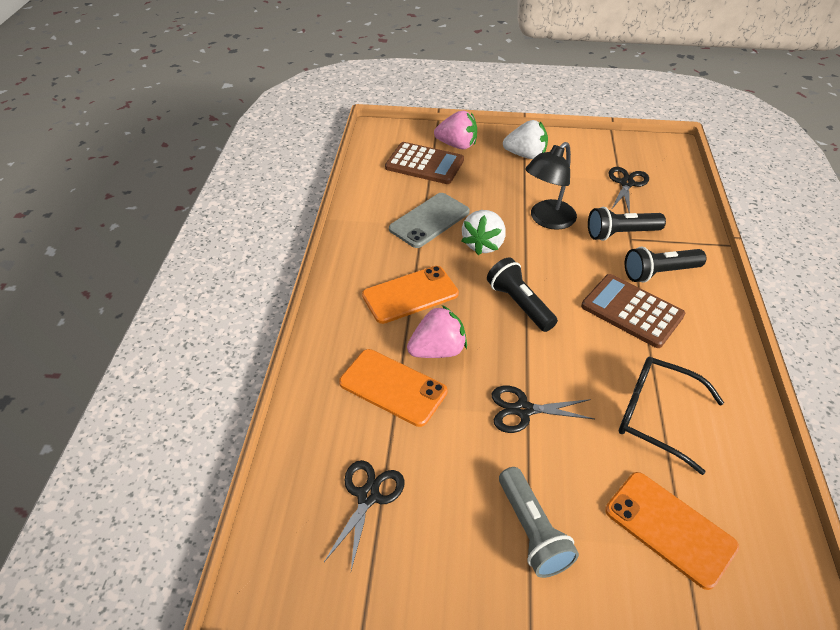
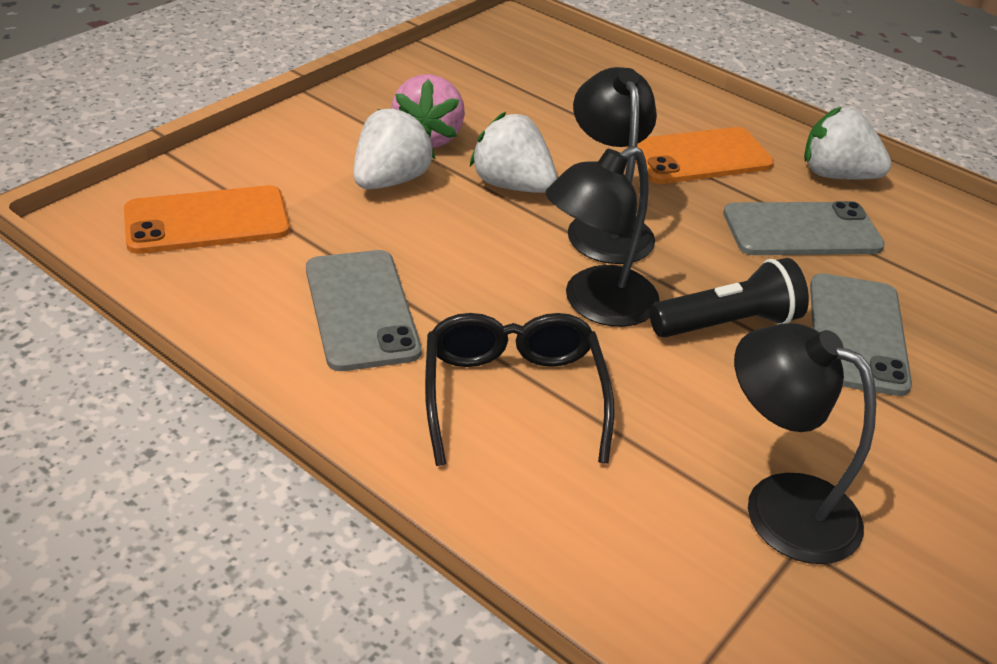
black flashlight: [487,257,558,332] [588,207,666,241] [625,247,706,282] = 3 -> [650,258,809,338] = 1
black lamp: [525,142,577,230] = 1 -> [545,146,660,327] [568,67,657,264] [734,323,876,564] = 3
black scissors: [324,460,405,570] [492,386,594,433] [609,167,649,213] = 3 -> none = 0
brown calculator: [385,142,464,184] [581,274,685,348] = 2 -> none = 0
grey flashlight: [499,467,579,578] = 1 -> none = 0
grey phone: [389,193,470,248] = 1 -> [306,250,422,371] [723,201,885,255] [810,273,912,396] = 3
orange phone: [339,349,448,427] [362,266,459,324] [605,472,739,590] = 3 -> [124,185,290,254] [627,127,774,184] = 2
pink strawberry: [407,305,467,358] [434,111,477,149] = 2 -> [391,74,465,148] = 1
white strawberry: [462,210,506,255] [503,120,548,159] = 2 -> [354,106,436,189] [470,112,557,193] [804,107,892,180] = 3

